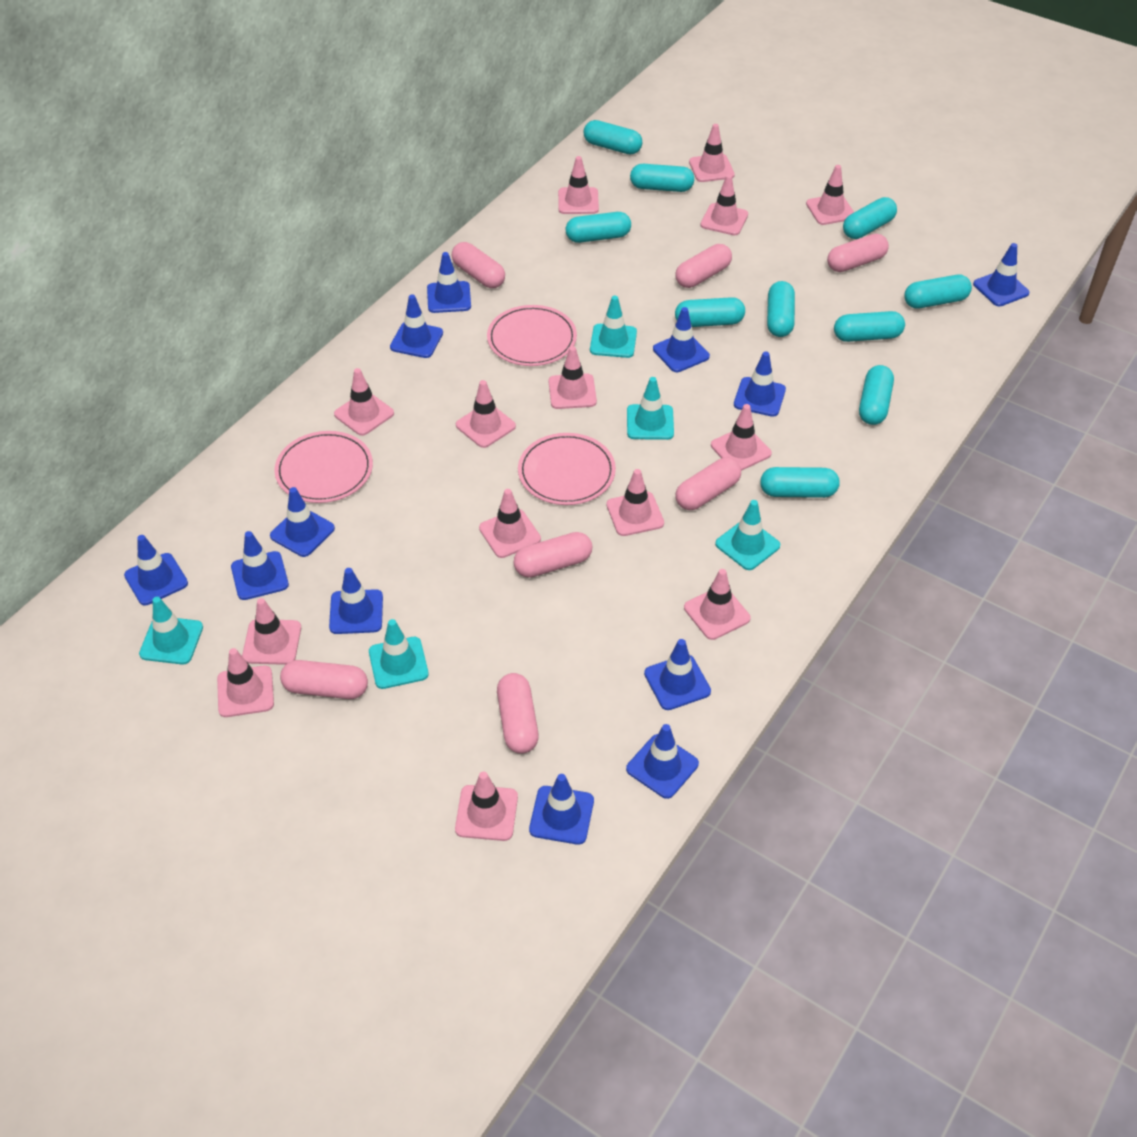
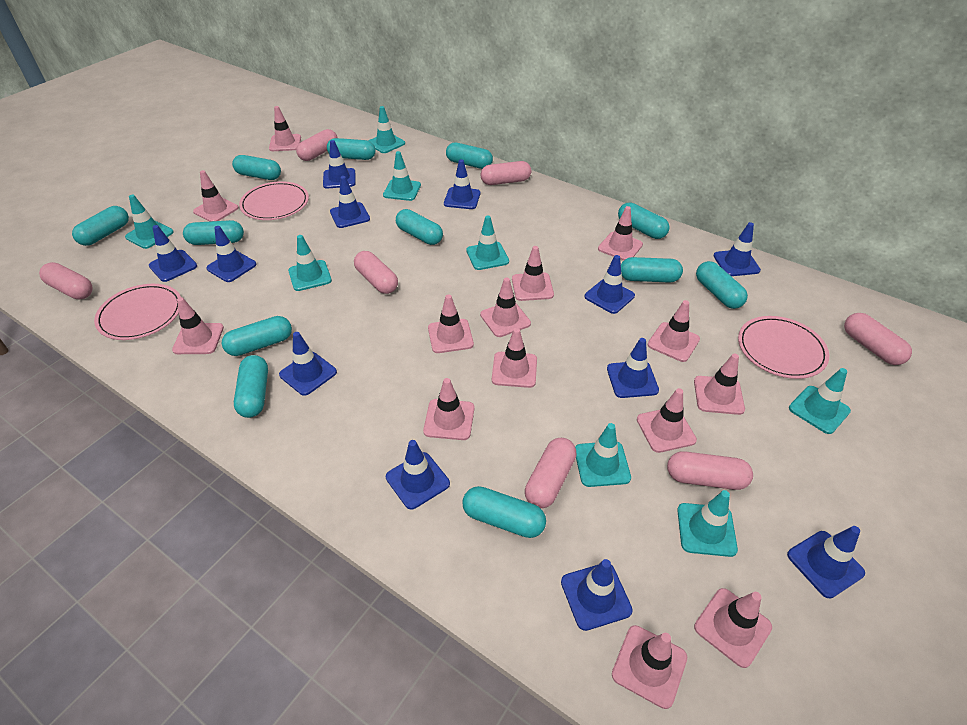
turquoise capsule: [566,212,631,243] [583,120,642,155] [630,164,694,192] [675,297,745,327] [760,467,840,498] [767,281,795,337] [834,311,905,342] [843,197,897,239] [859,365,894,425] [904,274,972,309] = 10 -> [72,206,129,246] [183,220,244,245] [222,316,292,356] [232,155,281,180] [234,355,268,418] [327,138,376,160] [396,209,443,245] [446,143,493,169] [462,486,546,538] [618,203,670,239] [621,257,683,283] [696,261,748,309] = 12
turquoise traffic cone: [139,597,203,664] [369,619,429,689] [590,296,637,358] [627,377,674,440] [715,500,780,570] = 5 -> [125,195,174,249] [288,235,332,291] [368,106,405,153] [383,151,421,201] [466,216,509,270] [575,423,631,487] [677,490,738,557] [789,368,851,434] = 8

